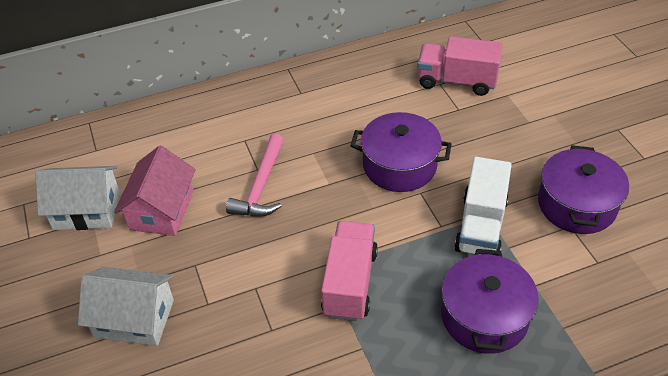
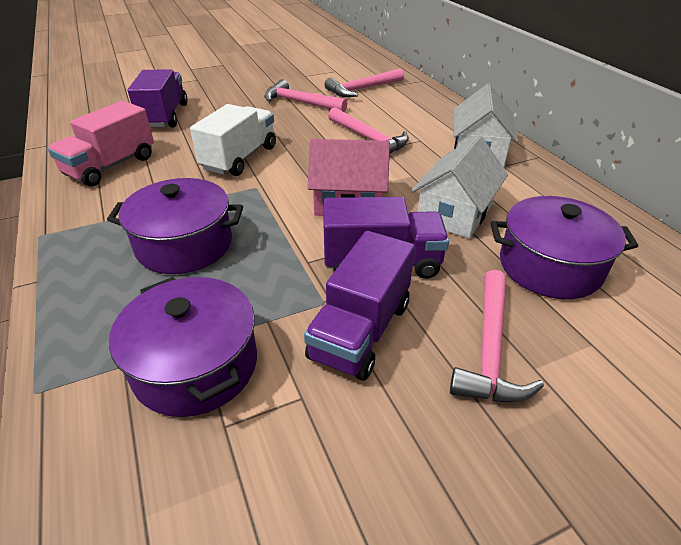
pink hammer: [226,134,284,217] = 1 -> [264,79,347,112] [324,68,404,97] [328,107,409,153] [450,270,544,402] = 4
pink truck: [321,221,378,321] [417,37,503,96] = 2 -> [48,101,154,187] = 1
purple truck: none = 0 -> [128,69,188,127] [304,231,415,381] [324,197,449,279] = 3

